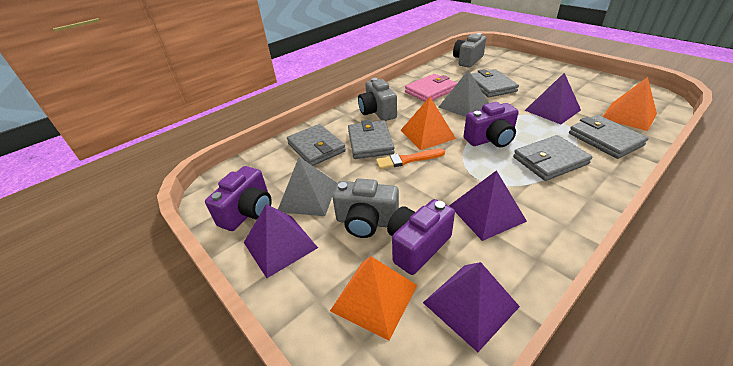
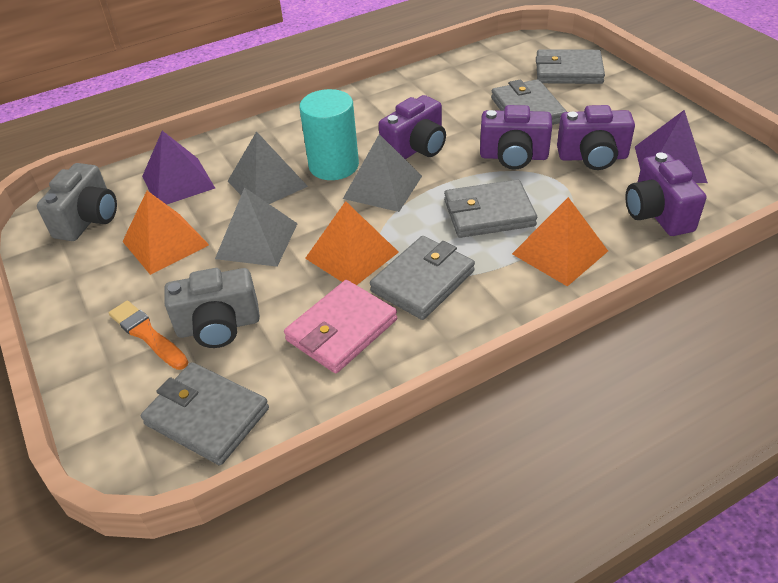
grey camera: [333,178,399,238] [358,78,397,121] [453,33,486,68] = 3 -> [37,163,117,241] [164,268,260,348] = 2
grey pyramid: [278,157,337,216] [439,69,489,117] = 2 -> [215,187,298,267] [228,131,308,204] [343,134,422,212] = 3
purple camera: [205,166,272,231] [387,199,455,275] [464,102,519,148] = 3 -> [378,95,446,159] [480,105,552,169] [557,105,635,170] [625,152,706,236] = 4
purple pyramid: [244,204,318,278] [423,262,520,352] [449,170,527,241] [524,73,581,124] = 4 -> [142,131,215,205] [635,110,708,183] = 2
turquoise cylinder: none = 0 -> [299,89,359,180] = 1

